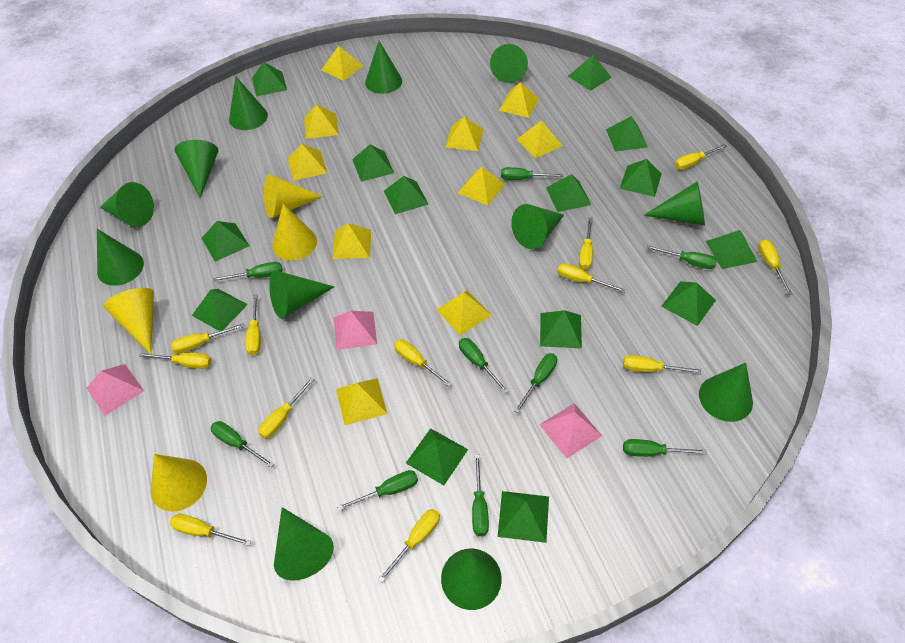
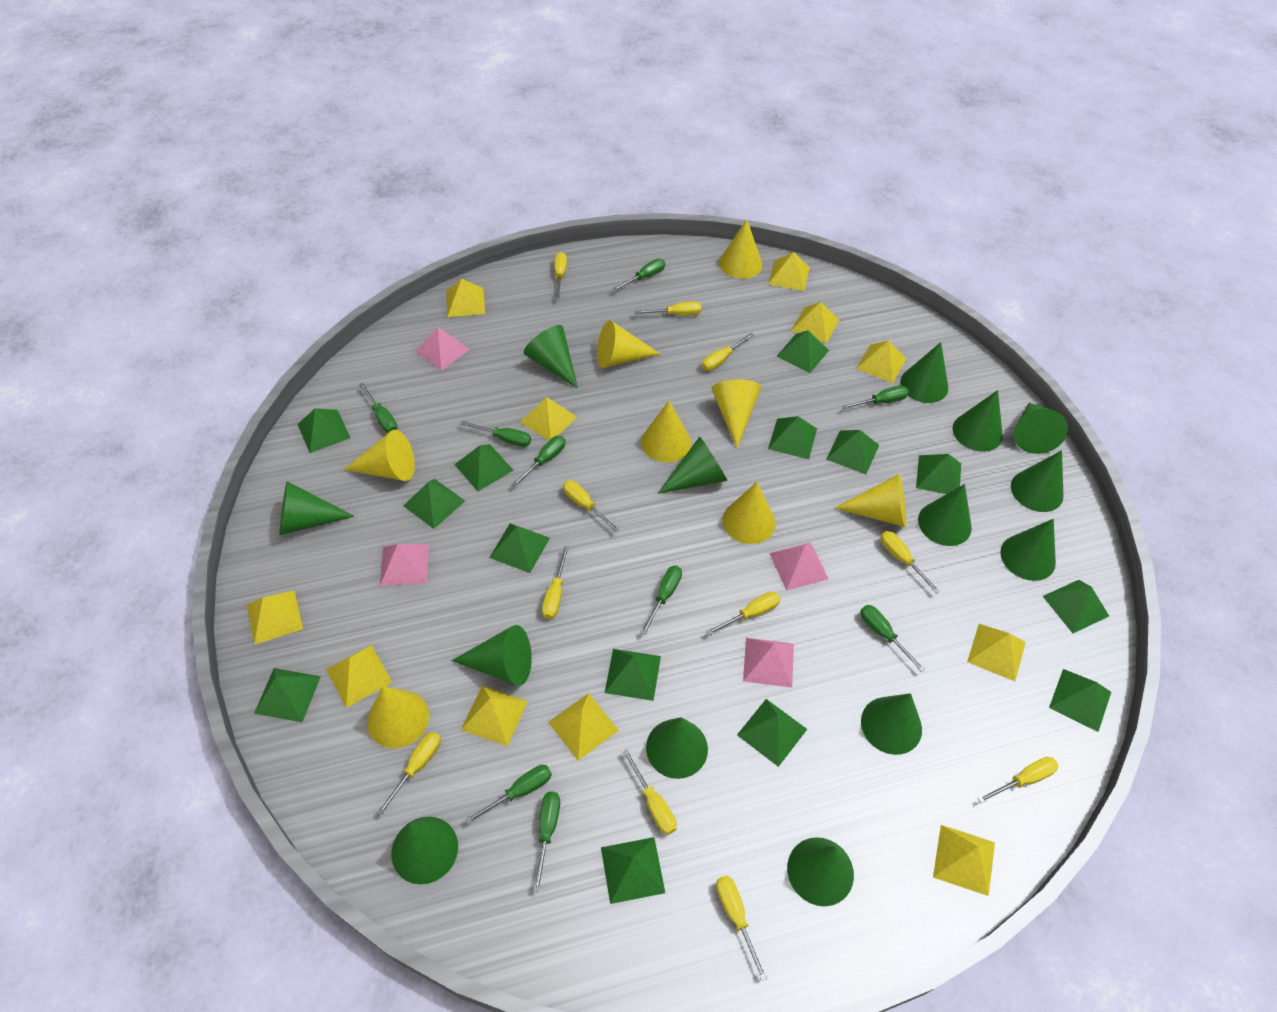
green cone: [97,229,144,286] [100,182,154,227] [174,140,218,198] [229,76,268,130] [269,270,334,319] [274,507,334,581] [365,41,402,94] [441,549,502,610] [490,44,528,83] [511,204,564,249] [644,181,705,226] [699,363,753,422] = 12 -> [280,481,355,535] [391,817,458,884] [451,625,532,686] [523,325,578,389] [646,717,708,779] [657,437,727,494] [787,837,854,906] [861,693,922,755] [900,342,948,403] [918,484,972,546] [953,390,1003,452] [1000,519,1056,581] [1011,450,1063,512] [1014,403,1068,454] = 14
pink pyramid: [87,364,144,416] [334,311,377,350] [539,403,602,458] = 3 -> [380,544,429,586] [415,327,470,371] [743,638,794,688] [769,542,828,591] = 4
yellow cone: [104,288,154,354] [151,454,207,512] [264,174,323,218] [272,204,317,261] = 4 -> [344,430,415,481] [367,686,429,748] [597,320,660,368] [641,401,691,463] [712,379,761,448] [719,220,762,279] [723,482,776,544] [835,474,906,527] = 8
yellow pyramid: [288,144,327,181] [304,104,339,139] [322,46,364,81] [332,223,371,259] [336,378,387,425] [437,290,492,336] [445,116,484,151] [458,167,505,206] [499,82,539,118] [516,120,563,158] = 10 -> [247,590,303,645] [326,645,392,708] [446,279,485,317] [461,686,528,747] [520,397,577,440] [548,693,619,761] [768,252,810,291] [791,302,839,343] [856,341,906,383] [933,825,995,896] [967,624,1026,681] = 11
yellow screwdriver: [138,352,211,369] [170,514,251,546] [171,323,245,353] [245,295,261,355] [258,377,315,439] [378,509,440,582] [394,339,452,387] [557,263,626,293] [579,217,593,270] [623,355,701,373] [675,144,727,170] [758,239,793,295] = 12 -> [377,732,441,816] [542,546,569,619] [554,252,567,300] [563,480,620,532] [623,749,677,835] [634,301,701,316] [702,333,754,371] [706,592,780,635] [716,875,767,981] [881,531,940,594] [978,757,1058,803] = 11

